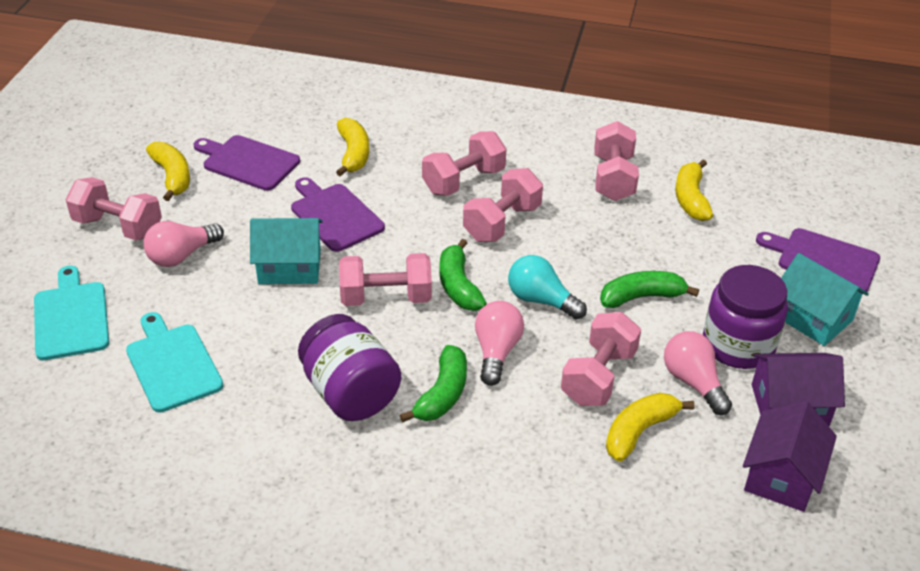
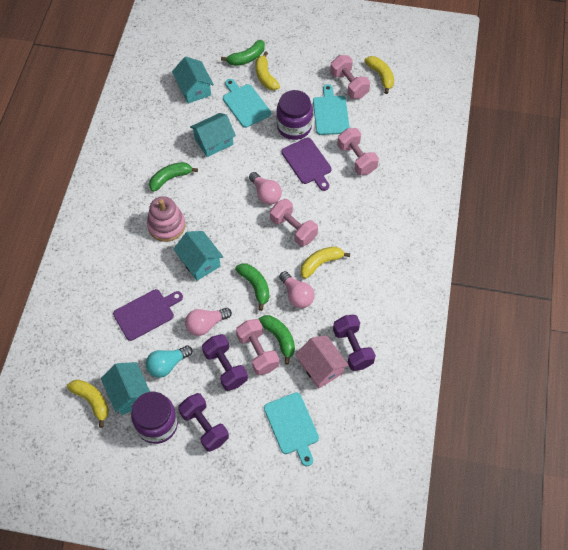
green banana: [400,345,467,423] [439,239,487,311] [600,271,699,308] = 3 -> [149,162,198,192] [221,40,265,66] [235,263,269,311] [259,315,295,364] = 4
pink dumbbell: [66,177,162,241] [339,253,432,306] [422,131,507,196] [463,168,543,242] [561,312,641,406] [594,121,639,201] = 6 -> [236,319,279,375] [270,199,318,247] [330,55,370,99] [337,128,379,175] = 4
pink house: none = 0 -> [295,335,349,389] = 1
pink stacking toy: none = 0 -> [147,196,186,242] = 1
purple cutting board: [194,135,300,191] [291,177,385,252] [756,228,880,294] = 3 -> [113,289,183,341] [281,138,332,191] = 2
purple dumbbell: none = 0 -> [178,393,229,452] [202,334,248,391] [333,315,376,371] = 3
purple house: [743,401,837,512] [752,353,845,426] = 2 -> none = 0
turquoise cutting board: [34,266,109,360] [126,312,224,413] = 2 -> [223,79,271,128] [264,392,319,466] [313,84,350,135] = 3
turquoise house: [250,218,323,284] [781,253,869,346] = 2 -> [101,362,150,415] [172,57,214,104] [173,231,223,281] [190,113,236,157] = 4

